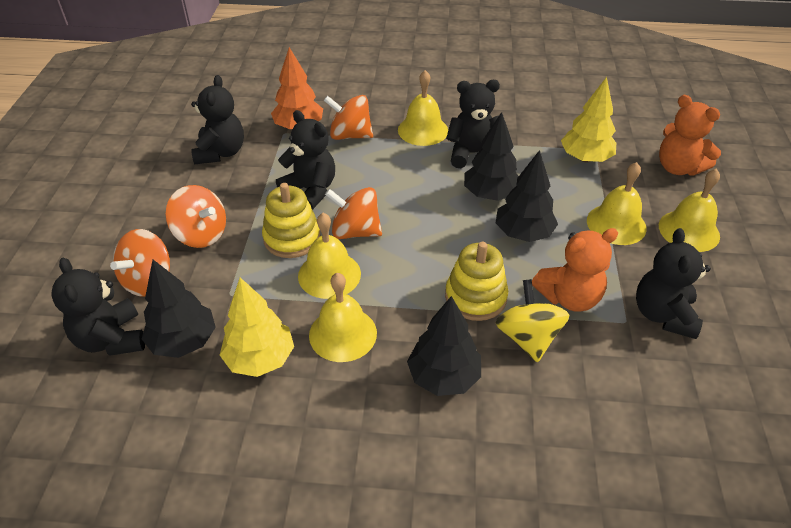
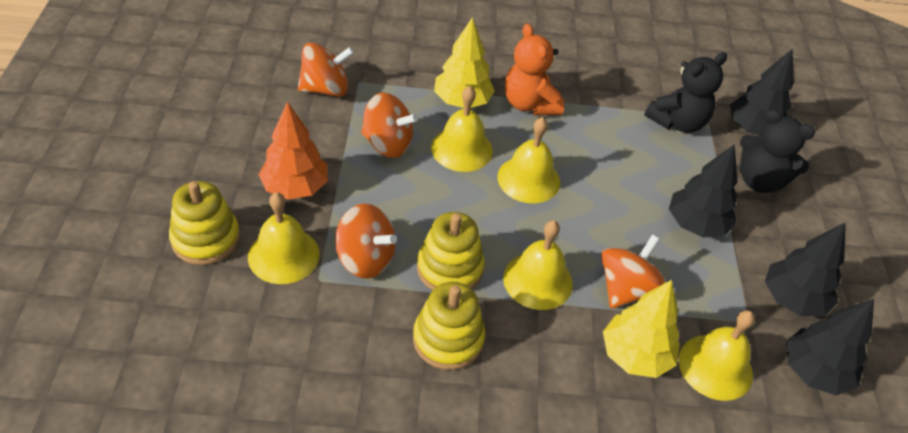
black teddy bear: [51,257,145,356] [191,75,244,164] [276,110,335,210] [446,80,500,168] [636,228,711,339] = 5 -> [644,52,727,133] [740,110,816,193] = 2
orange teddy bear: [532,228,618,312] [659,95,721,175] = 2 -> [505,23,564,116] = 1
yellow spinning top: [496,279,569,362] = 1 -> none = 0
yellow stacking toy: [262,183,321,258] [445,242,508,321] = 2 -> [169,181,240,265] [413,282,485,370] [417,212,485,290] = 3

